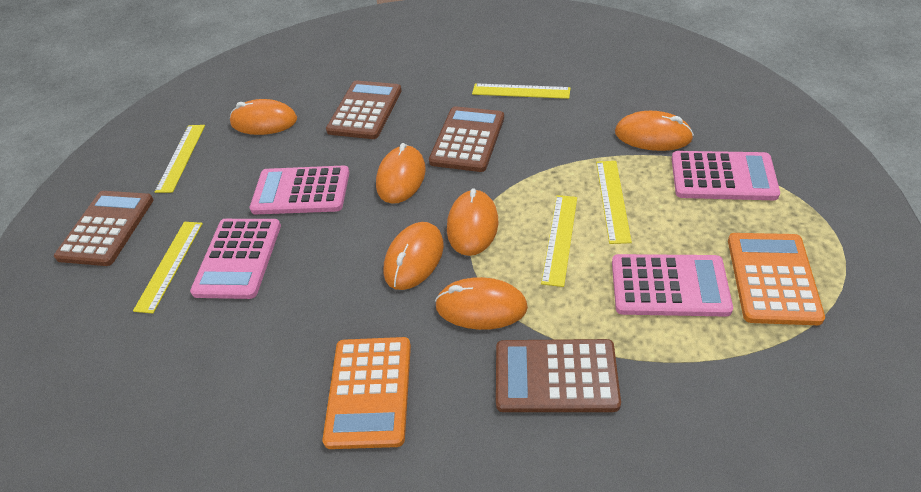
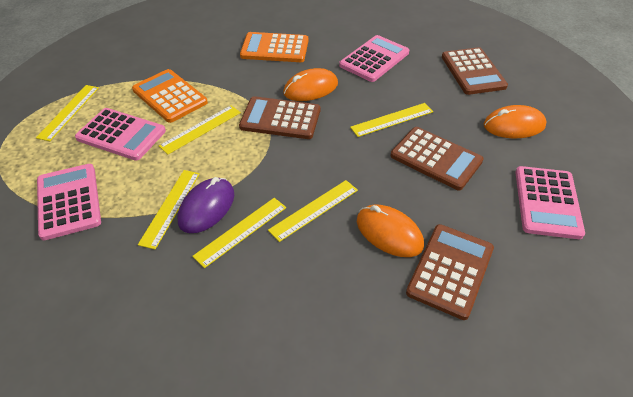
orange mouse: [230,99,297,135] [376,143,426,204] [384,222,444,290] [435,277,528,330] [447,188,498,256] [615,111,694,151] = 6 -> [283,68,338,101] [357,205,424,257] [484,105,547,138] = 3
purple mouse: none = 0 -> [178,177,234,233] = 1
yellow ruler: [133,222,203,314] [155,125,205,193] [472,84,571,99] [541,195,577,287] [596,161,632,244] = 5 -> [36,85,99,141] [138,170,200,249] [159,105,241,154] [192,198,286,268] [268,180,358,242] [350,103,433,137] = 6

